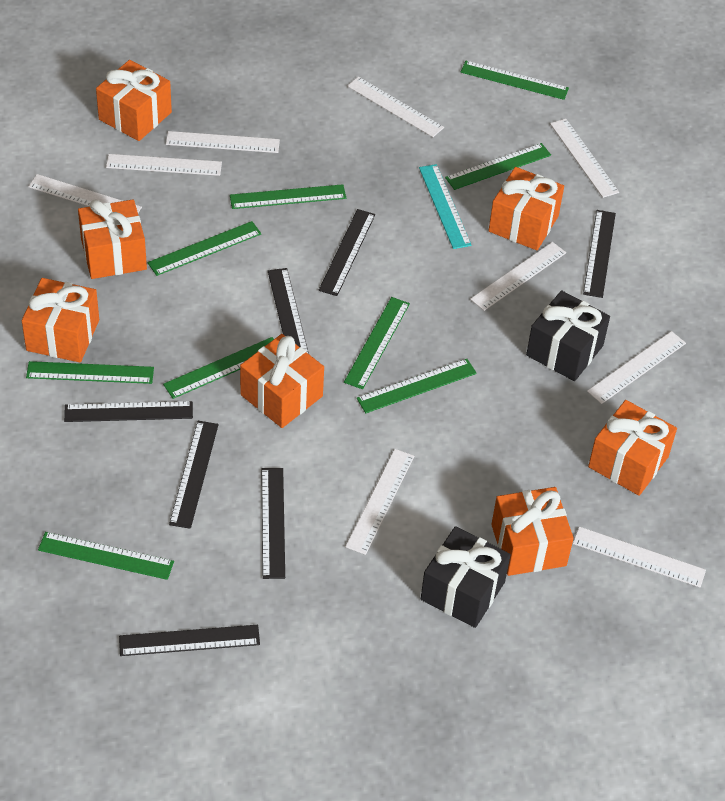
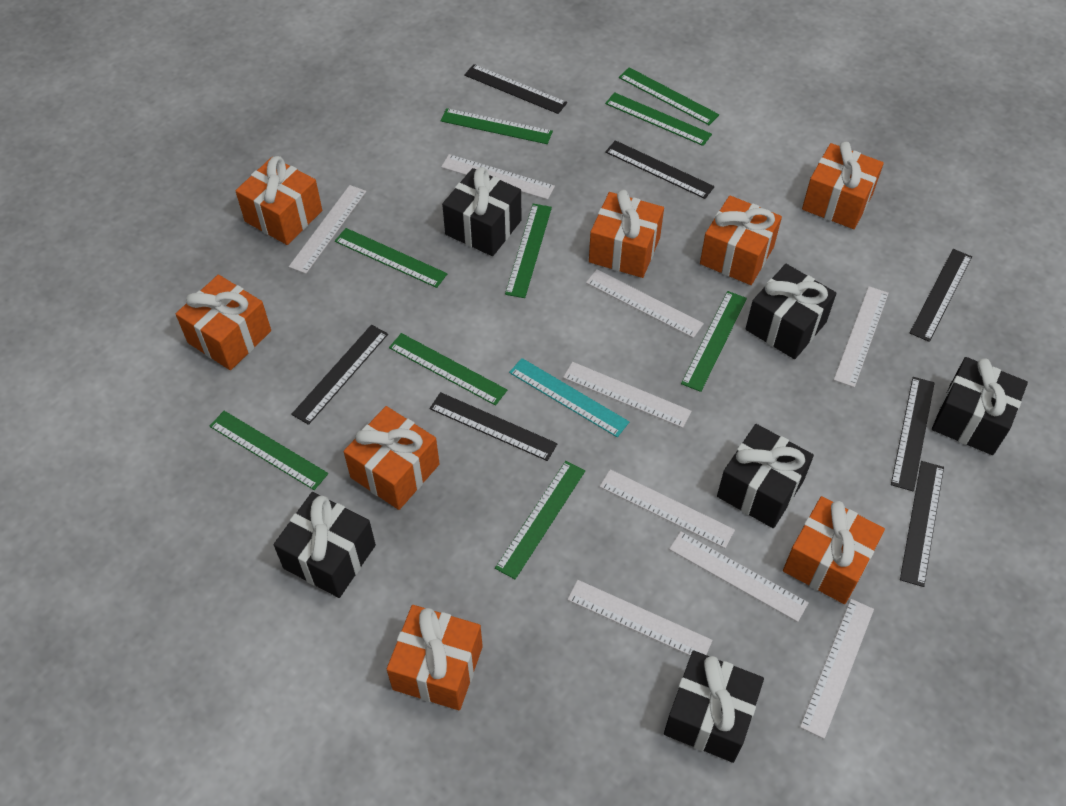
black gift: [421,526,511,628] [526,290,610,381] = 2 -> [274,492,376,598] [442,167,522,256] [664,650,764,763] [717,424,814,528] [745,264,837,359] [932,357,1028,455] = 6
orange gift: [22,278,99,363] [78,199,147,279] [96,60,172,141] [240,334,324,428] [489,167,564,250] [491,487,574,576] [588,400,677,496] = 7 -> [176,275,271,370] [235,156,322,245] [344,406,440,510] [387,605,483,710] [589,190,664,278] [700,196,782,285] [783,496,885,604] [802,141,884,229] = 8

